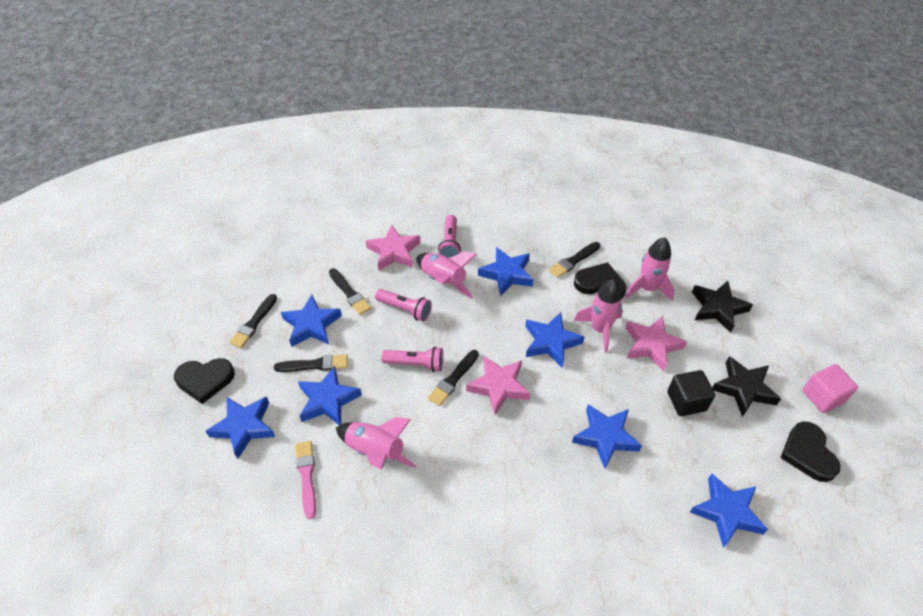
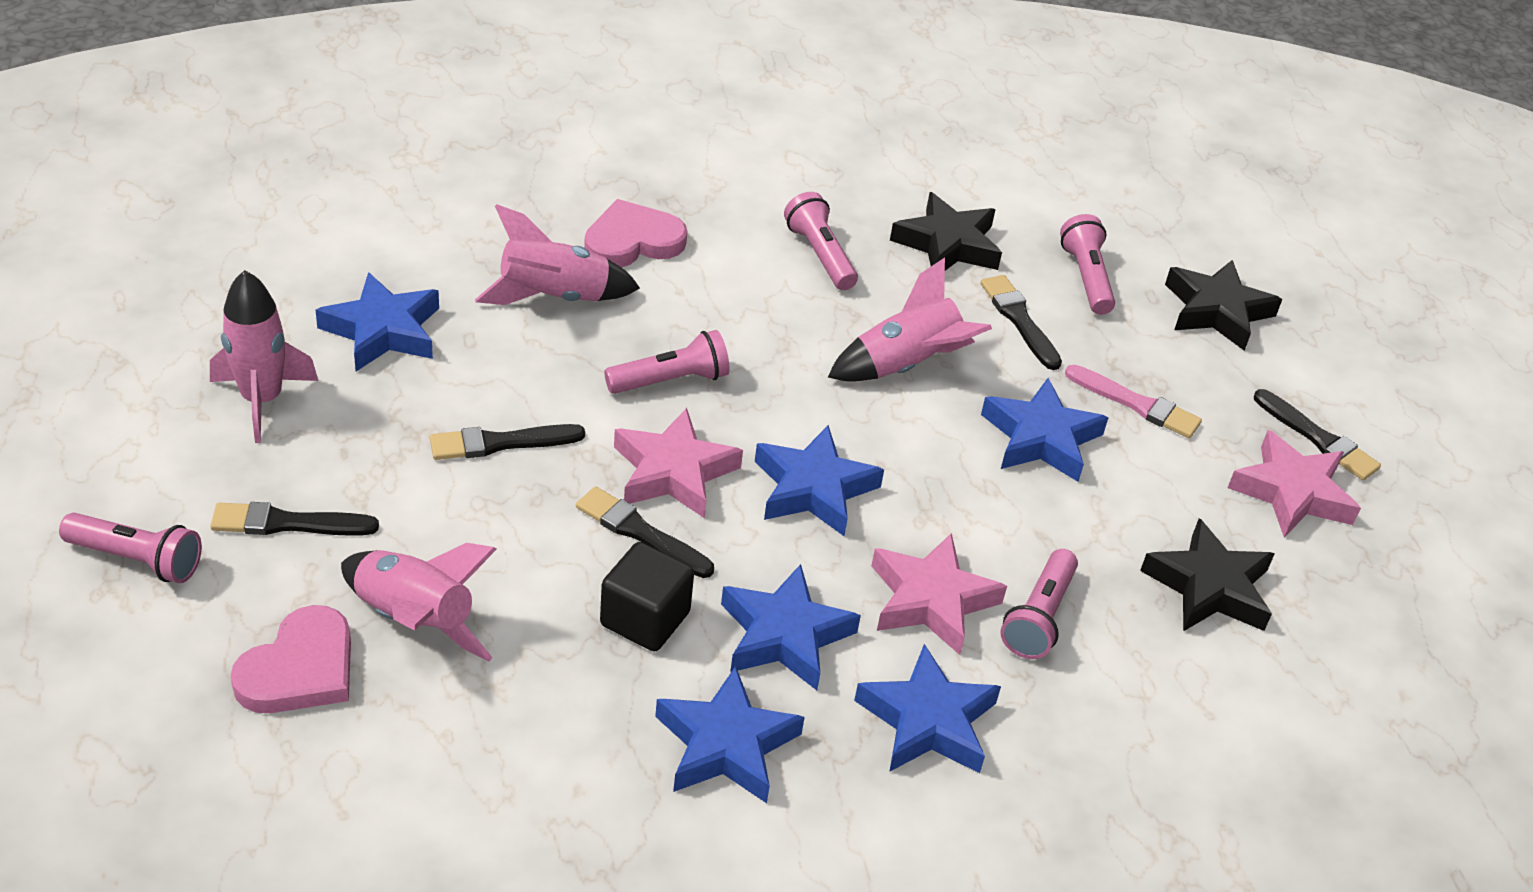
black heart: [174,358,235,404] [574,262,626,299] [780,422,841,482] = 3 -> none = 0
black star: [692,281,753,333] [712,356,781,417] = 2 -> [890,192,1002,271] [1140,518,1275,631] [1165,260,1282,351] = 3
blue star: [206,397,275,459] [281,294,342,347] [298,366,362,425] [478,247,534,296] [525,312,584,368] [572,404,642,469] [690,474,768,548] = 7 -> [316,272,439,371] [655,666,805,803] [721,564,861,690] [755,425,884,536] [854,644,1001,773] [981,378,1109,482] = 6
pink cube: [802,364,858,413] = 1 -> none = 0
pink flashlight: [375,289,432,321] [381,347,443,372] [438,215,461,258] = 3 -> [59,513,202,583] [604,330,730,394] [784,192,858,290] [1000,549,1078,659] [1060,214,1115,315] = 5
pink heart: none = 0 -> [231,605,351,713] [584,199,687,267] = 2

